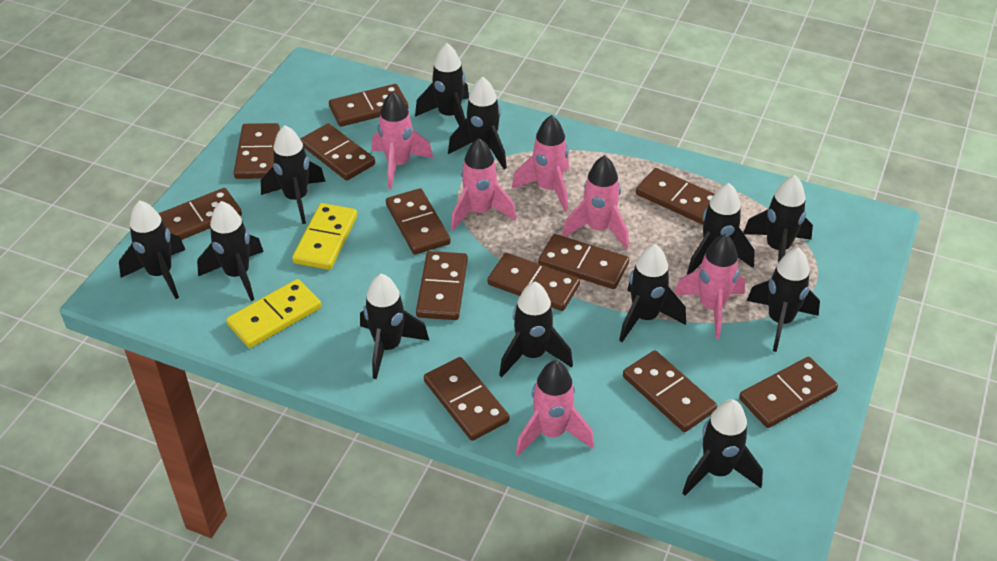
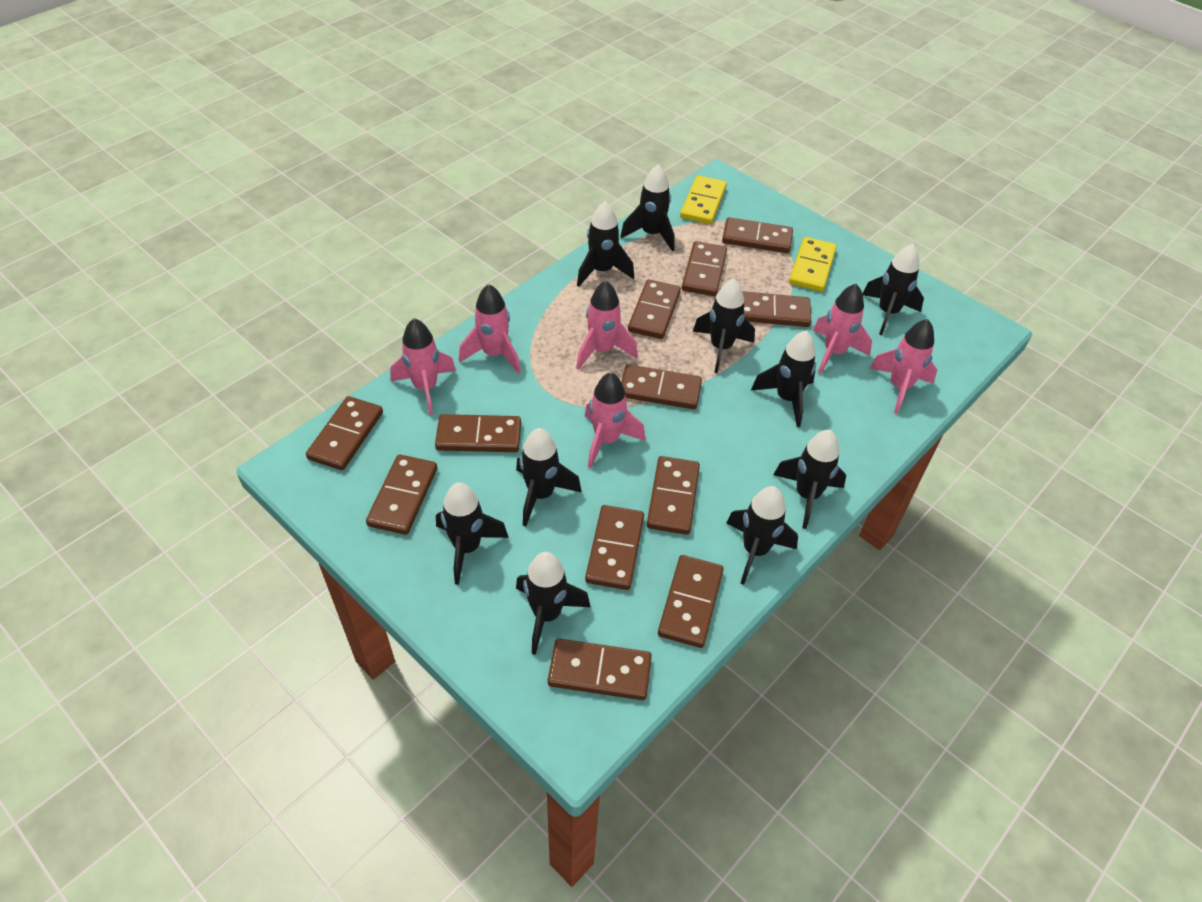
black rocket: [119,200,185,299] [197,201,264,301] [261,125,325,224] [360,274,429,379] [415,43,469,126] [448,76,507,169] [499,282,573,377] [619,244,686,342] [683,399,763,496] [687,183,755,275] [743,175,813,262] [747,247,820,352] = 12 -> [436,482,509,585] [516,428,582,527] [516,552,591,655] [577,201,634,287] [620,165,675,252] [693,279,755,374] [726,486,798,585] [751,330,816,427] [774,430,846,529] [862,244,924,335] = 10

